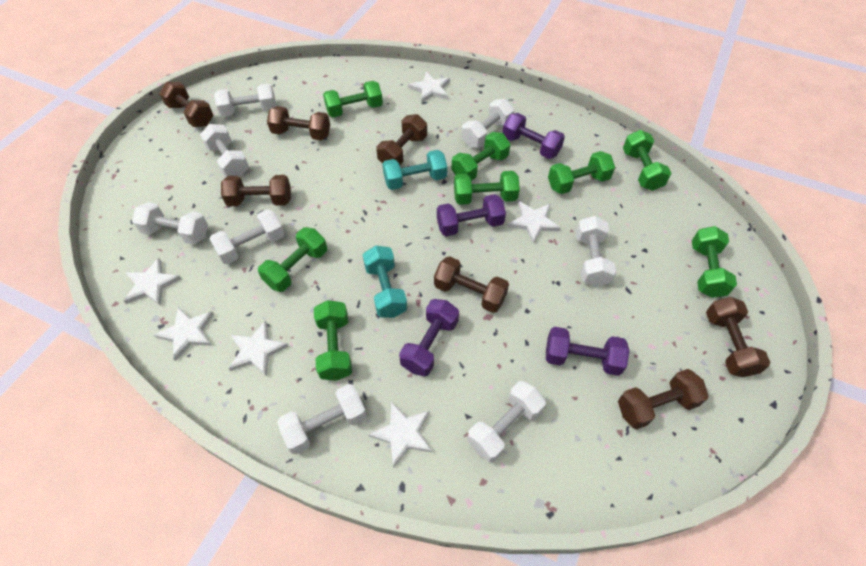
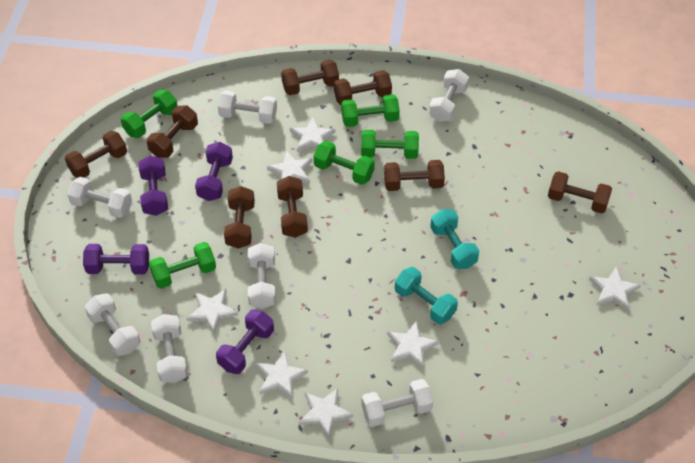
brown dumbbell: [159,82,213,127] [221,175,291,206] [267,106,330,140] [376,114,427,165] [434,256,509,313] [618,369,709,429] [706,297,771,377] = 7 -> [65,131,127,178] [147,105,198,158] [224,186,255,249] [277,176,308,238] [281,59,339,95] [334,70,392,105] [384,160,445,191] [548,171,612,213] = 8
green dumbbell: [258,227,327,292] [314,300,352,381] [323,81,383,117] [451,132,510,181] [454,171,520,205] [548,151,615,194] [623,130,671,191] [692,226,737,298] = 8 -> [121,90,177,138] [149,242,216,289] [314,141,375,185] [341,94,400,127] [361,130,419,159] = 5
white dumbbell: [132,202,208,245] [200,124,249,177] [209,209,285,264] [214,83,276,117] [277,384,367,454] [461,99,514,148] [467,381,546,463] [576,216,616,287] = 8 -> [67,177,132,218] [85,293,140,356] [151,314,188,383] [218,90,277,124] [248,243,276,309] [362,379,433,427] [429,69,469,122] = 7
white star: [124,258,182,306] [154,307,214,361] [228,321,289,377] [368,401,432,468] [408,72,450,103] [508,201,561,244] = 6 -> [187,289,239,333] [256,351,308,399] [267,150,313,184] [290,117,335,152] [299,388,353,438] [387,321,439,368] [589,266,641,310] = 7

